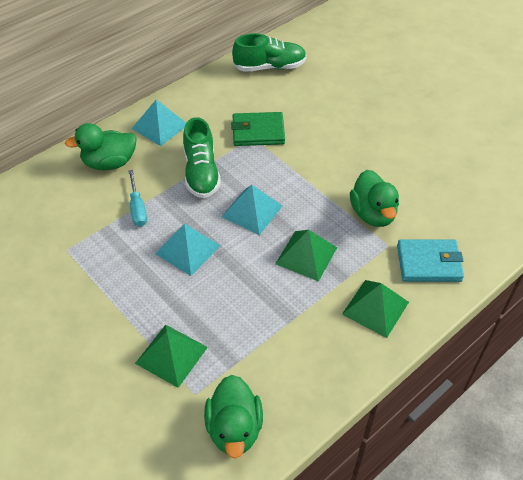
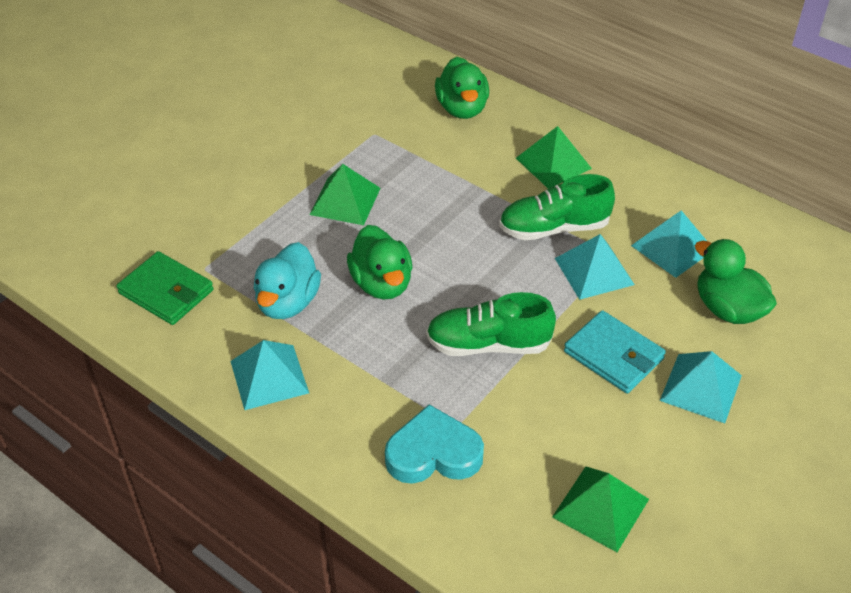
turquoise duck: none = 0 -> [254,242,321,319] = 1
turquoise heart: none = 0 -> [385,404,484,484] = 1
turquoise pyramid: [132,100,186,146] [155,223,221,276] [222,185,283,235] = 3 -> [231,340,309,410] [555,234,635,300] [631,210,707,278] [660,351,742,423] = 4
turquoise screwdriver: [128,170,147,227] = 1 -> none = 0

